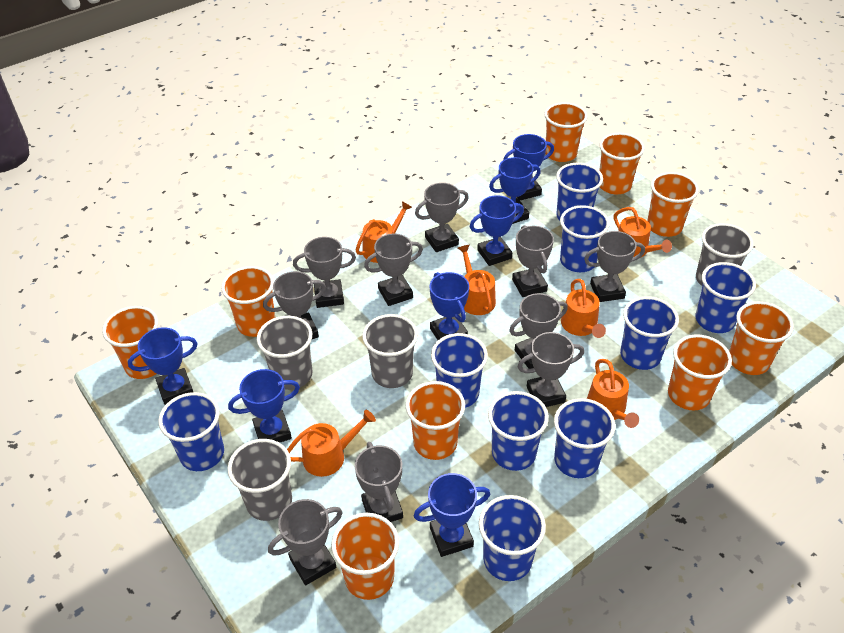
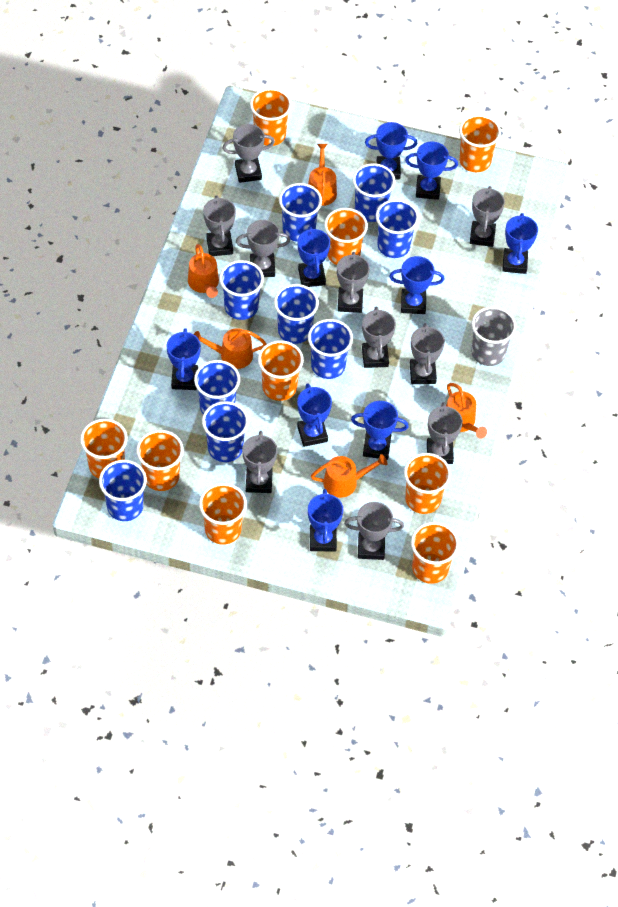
blue trophy: [128,327,198,405] [228,369,300,443] [414,473,490,557] [429,272,469,340] [470,195,524,266] [489,157,541,224] [503,134,554,200] = 7 -> [167,328,201,390] [297,384,332,447] [298,226,330,287] [308,489,344,551] [351,401,409,460] [365,122,417,179] [389,256,444,314] [405,142,458,200] [502,213,538,274] = 9
grey cup: [228,439,292,521] [257,316,312,390] [362,314,418,388] [696,223,754,286] = 4 -> [471,306,517,366] = 1
orange watering can: [287,410,376,477] [356,201,412,263] [458,245,496,315] [561,279,606,338] [587,359,639,428] [614,207,672,258] = 6 -> [188,244,219,298] [194,328,267,369] [308,144,337,206] [311,454,387,498] [446,383,487,439] = 5

